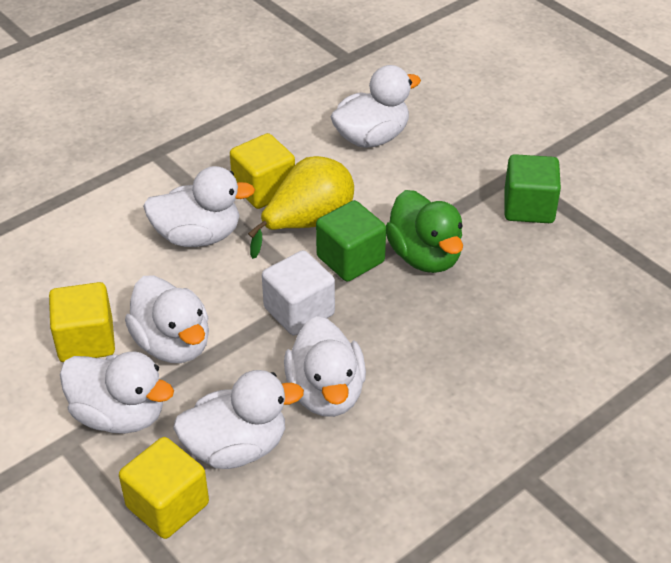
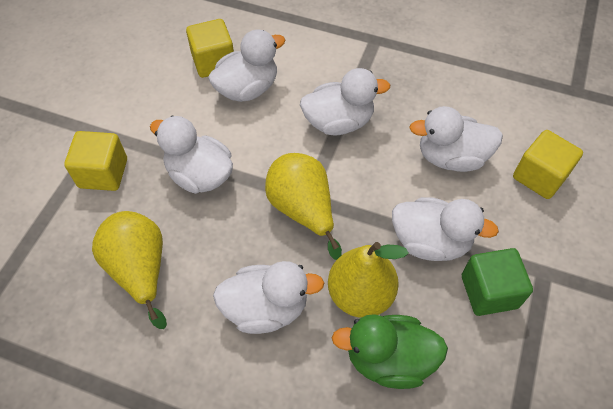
green cube: [316,200,386,282] [504,154,561,223] = 2 -> [462,248,533,316] = 1
white cube: [262,250,335,336] = 1 -> none = 0
yellow pear: [248,156,354,259] = 1 -> [92,211,167,329] [265,153,342,260] [328,242,408,318] = 3

